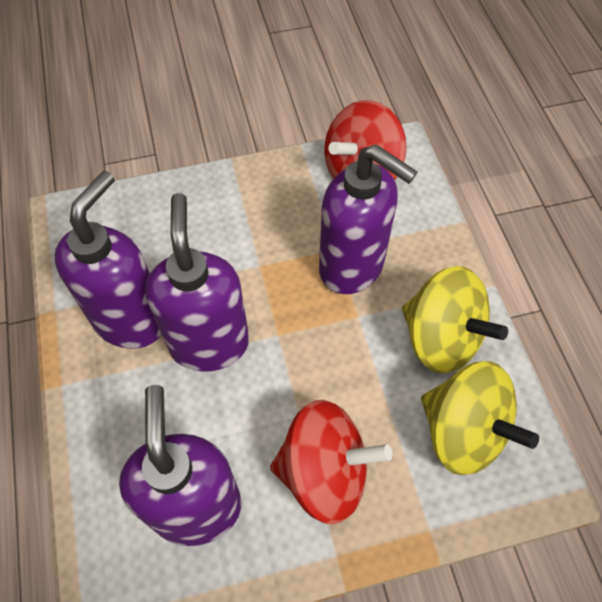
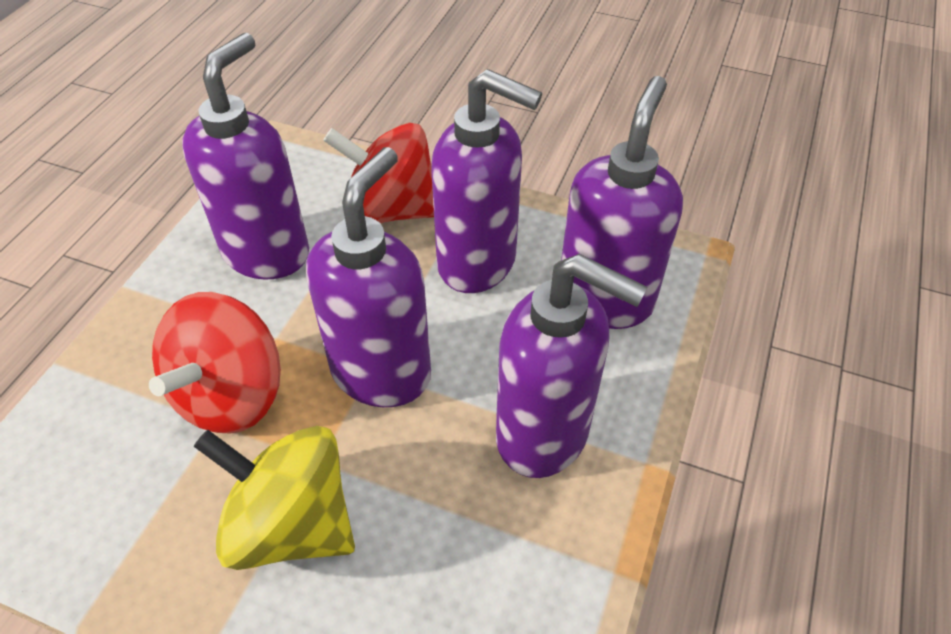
purple soap dispenser: [54,171,161,349] [119,385,241,546] [145,193,249,372] [319,144,417,294] = 4 -> [182,33,309,280] [306,147,431,407] [431,69,542,293] [496,254,648,478] [561,76,683,329] = 5
yellow spinning top: [402,266,508,373] [421,361,539,475] = 2 -> [194,426,355,570] = 1

